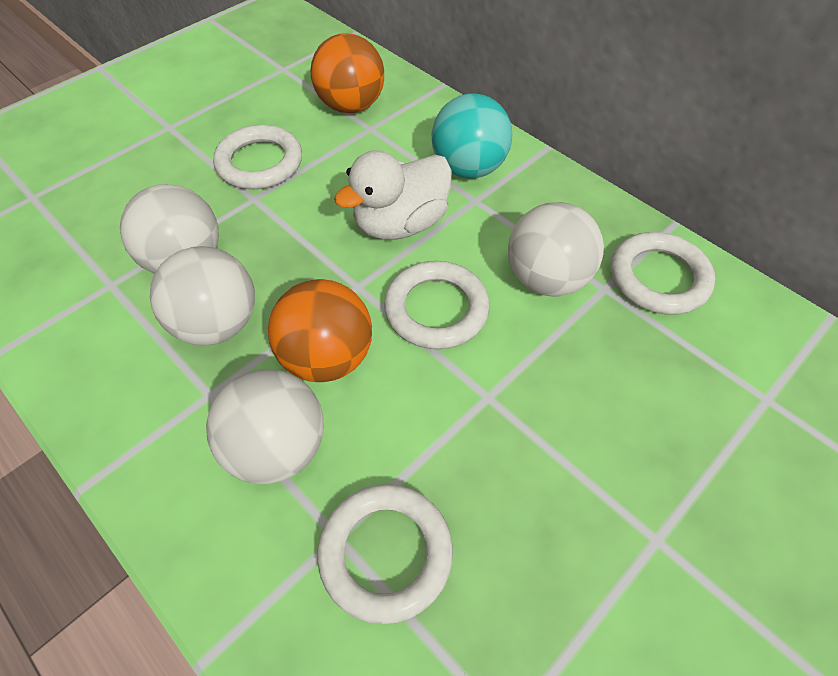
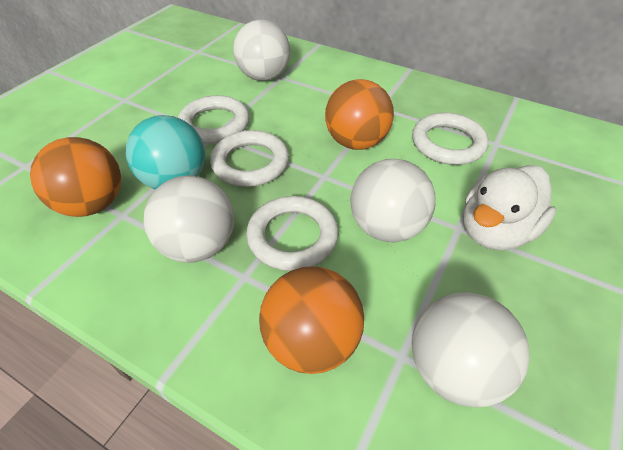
orange ball: [268,279,372,382] [310,33,384,113] = 2 -> [30,137,121,217] [259,266,364,374] [325,79,394,150] = 3

